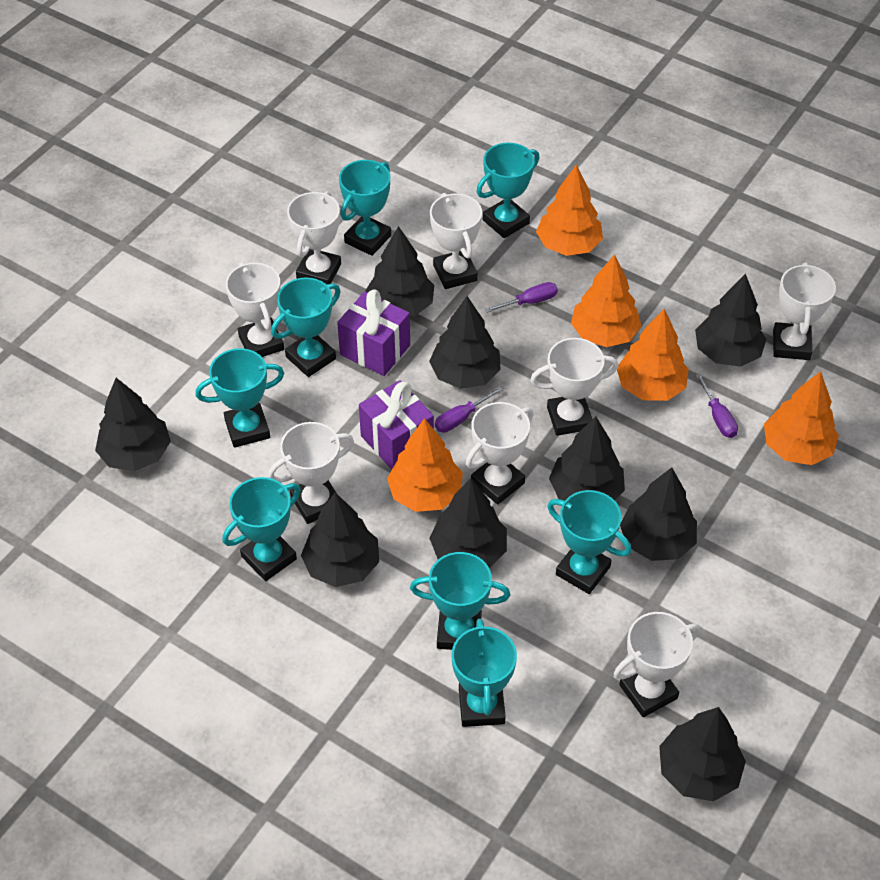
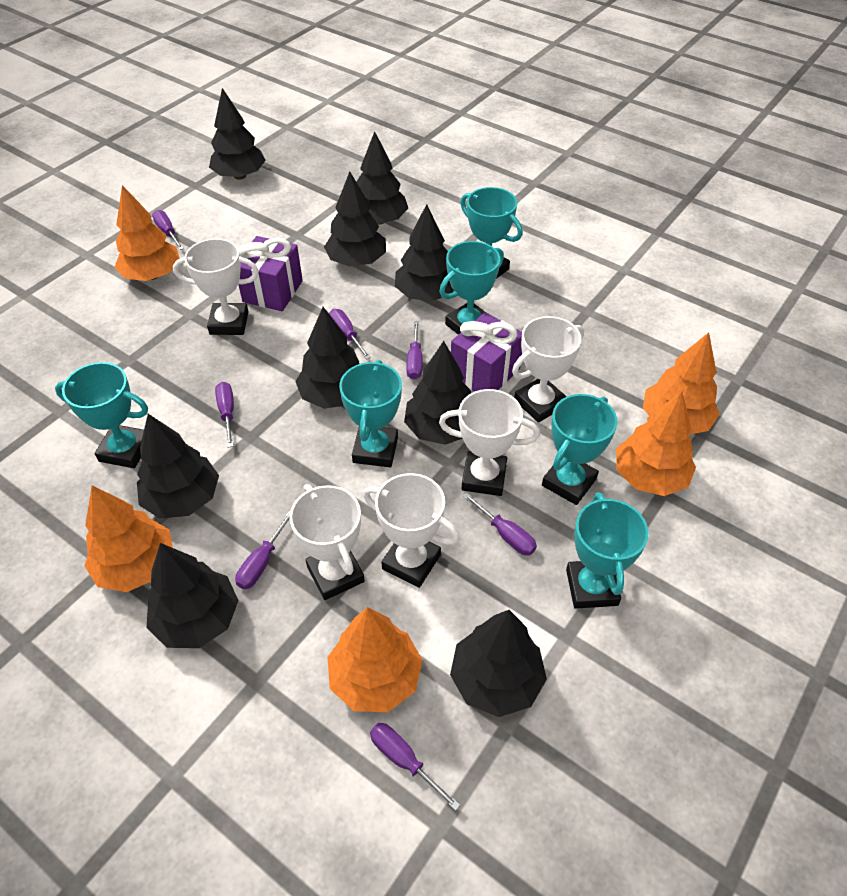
purple screwdriver: [435,387,503,433] [485,282,558,313] [695,374,738,438] = 3 -> [152,210,184,250] [215,382,234,447] [235,511,290,589] [329,309,371,359] [370,723,460,811] [406,321,423,380] [463,493,537,555] = 7
turquoise trophy: [195,348,285,448] [222,477,301,581] [271,277,341,377] [339,160,391,256] [410,552,510,650] [452,619,517,727] [476,143,540,238] [547,490,631,594] = 8 -> [55,362,148,468] [339,360,402,467] [439,241,504,335] [460,187,523,279] [542,394,618,505] [566,492,649,609] = 6
white trophy: [226,262,284,357] [268,422,354,524] [287,191,341,285] [430,193,482,289] [466,402,534,505] [530,338,618,436] [614,612,700,717] [773,262,836,360] = 8 -> [173,238,259,335] [290,484,365,600] [363,473,460,588] [439,389,540,496] [512,316,584,423] = 5

